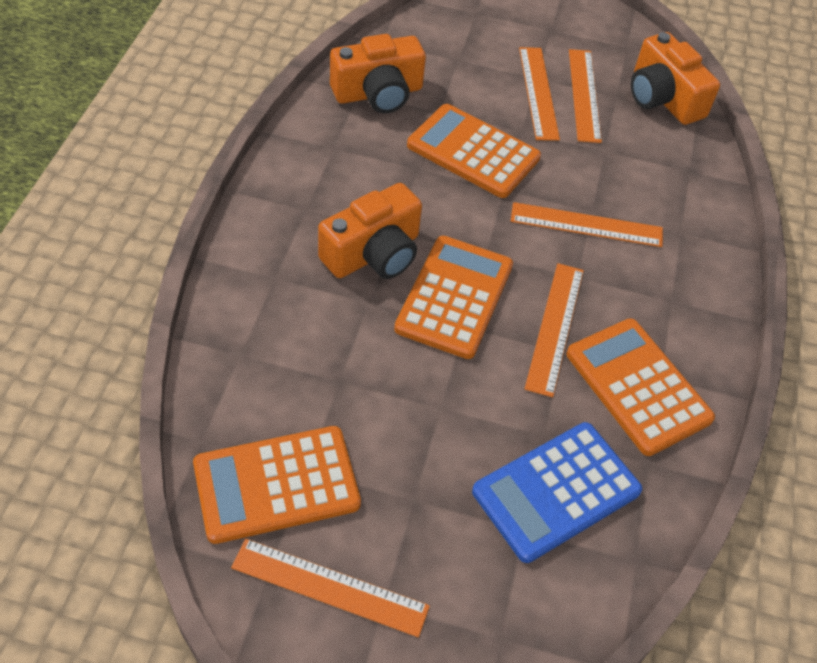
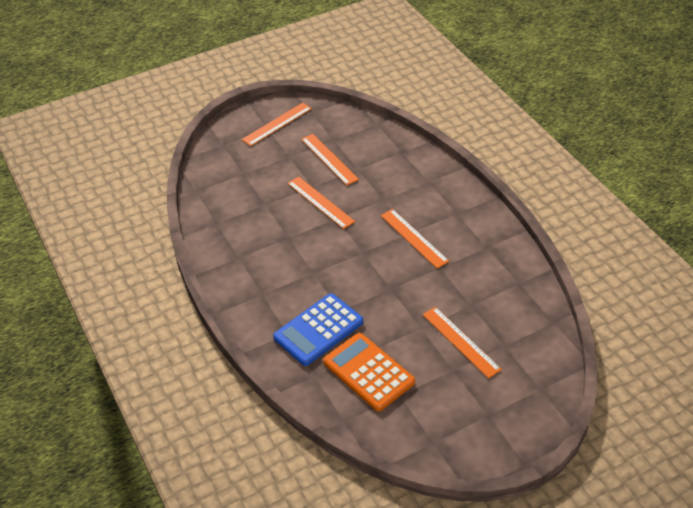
orange calculator: [193,426,361,544] [394,236,513,359] [407,104,541,198] [566,318,715,456] = 4 -> [323,333,415,411] = 1
orange camera: [318,183,422,279] [330,34,426,113] [631,32,720,125] = 3 -> none = 0

